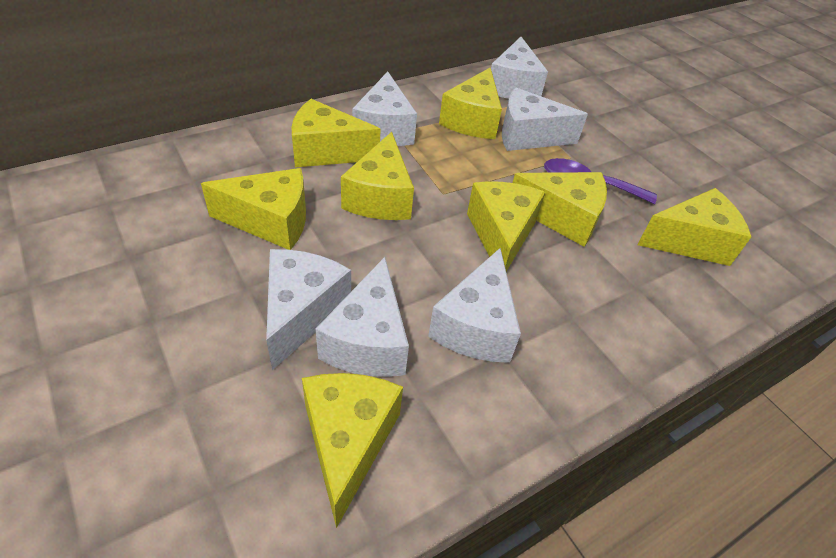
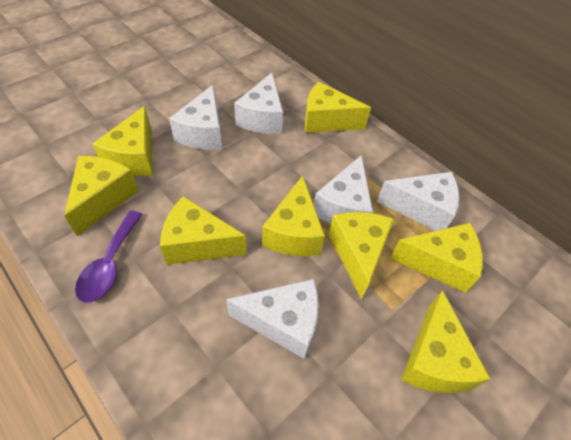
white cheese: [266,249,351,370] [316,257,409,377] [352,71,417,146] [428,248,521,363] [491,37,548,99] [502,88,588,151] = 6 -> [169,85,222,150] [226,279,319,359] [234,73,283,134] [314,155,373,224] [377,172,459,231] = 5

